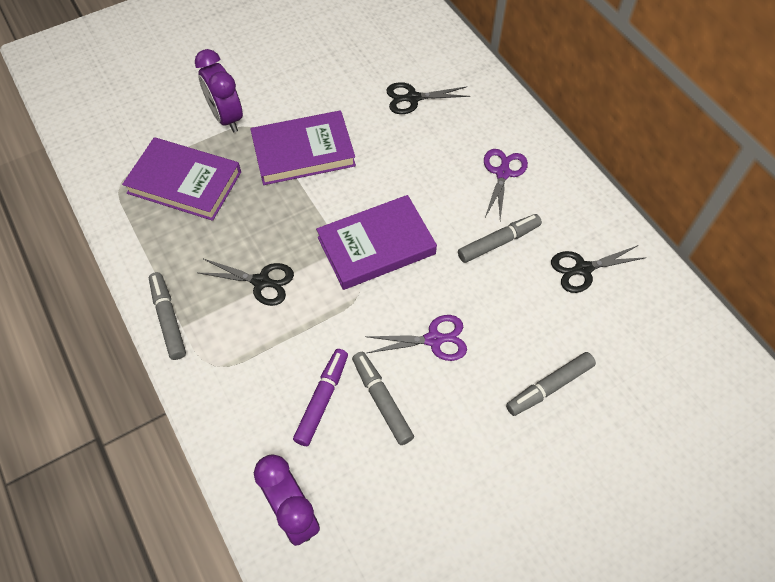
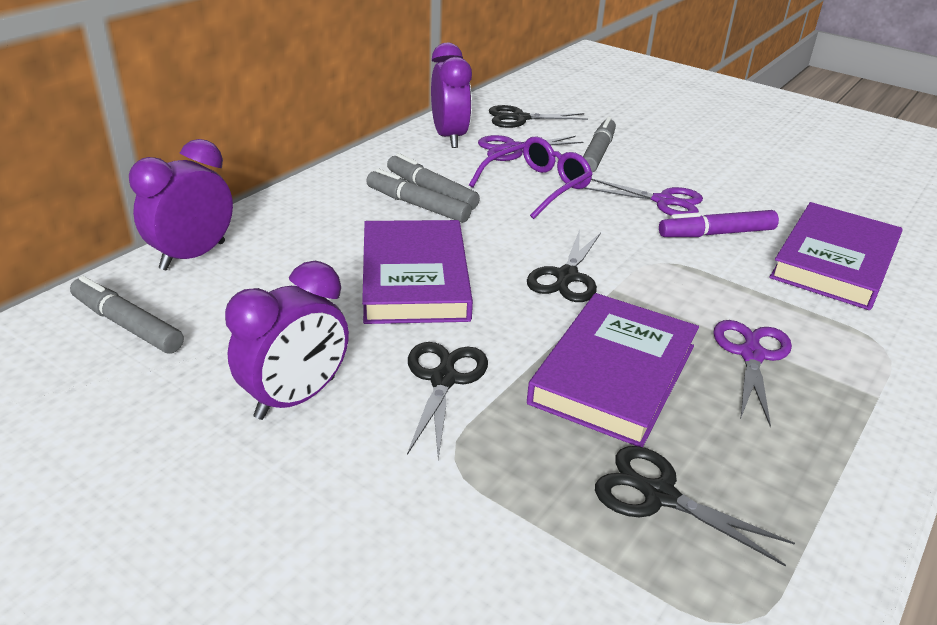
black scissors: [199,259,294,306] [386,82,470,114] [551,245,647,293] = 3 -> [407,342,488,460] [489,105,588,128] [527,230,601,302] [595,446,795,567] = 4
purple clock: [195,49,243,132] [254,454,320,546] = 2 -> [129,139,233,270] [225,261,349,420] [431,43,472,148] = 3
purple glasses: none = 0 -> [469,136,593,219] = 1
purple scissors: [365,315,467,361] [484,149,528,220] = 2 -> [478,135,583,161] [584,178,703,216] [713,320,792,427] = 3

